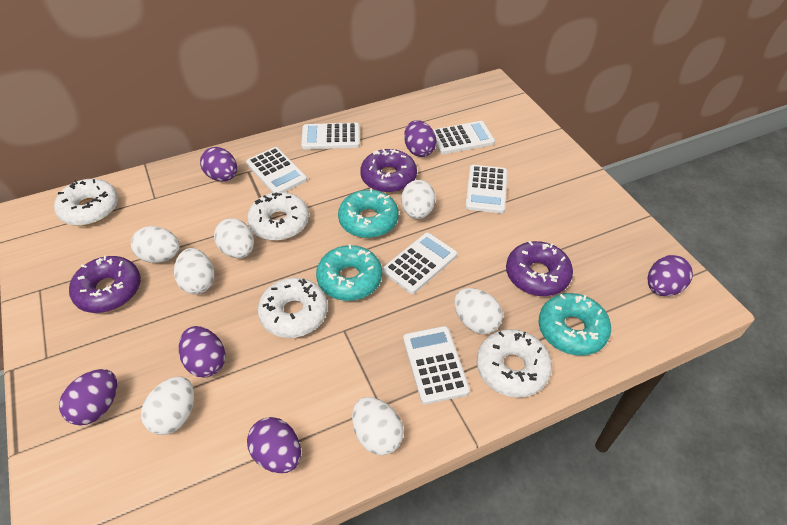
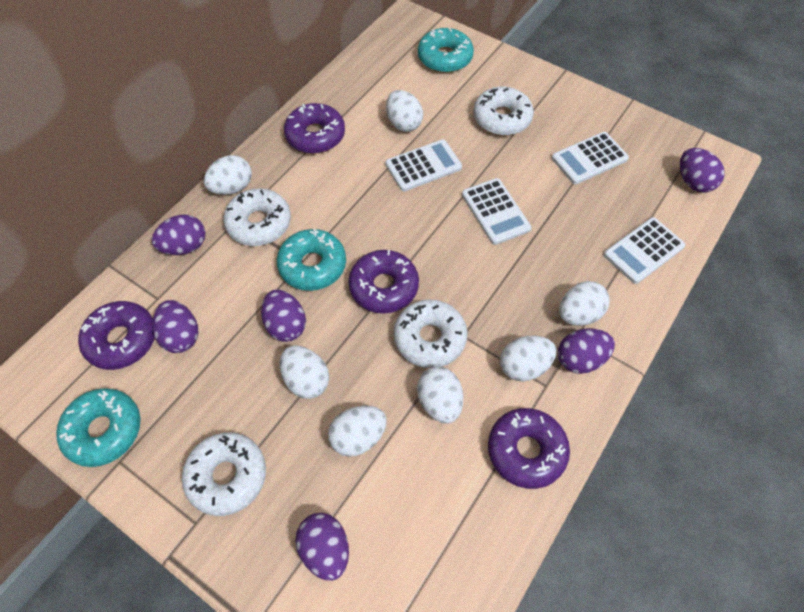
purple donut: [69,255,141,313] [360,149,417,193] [506,241,573,296] = 3 -> [78,301,155,370] [284,103,345,154] [348,250,419,313] [488,408,570,489] = 4
white calculator: [246,147,307,193] [301,123,360,149] [382,232,457,294] [403,326,470,404] [433,121,495,154] [465,165,507,213] = 6 -> [386,139,462,192] [462,178,531,245] [552,132,629,184] [604,217,686,284] = 4

